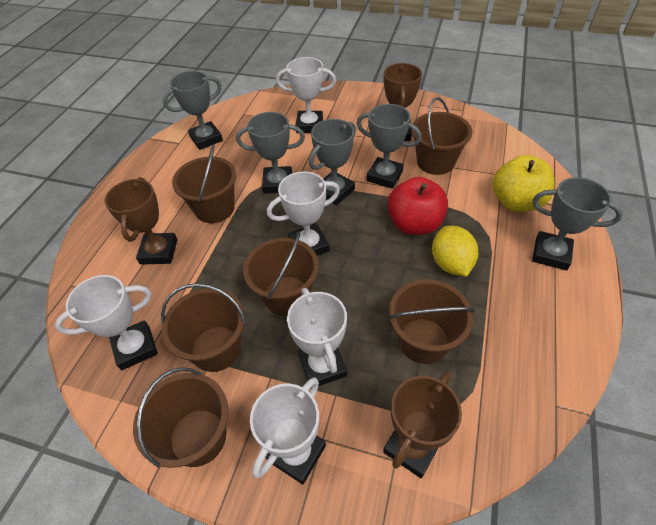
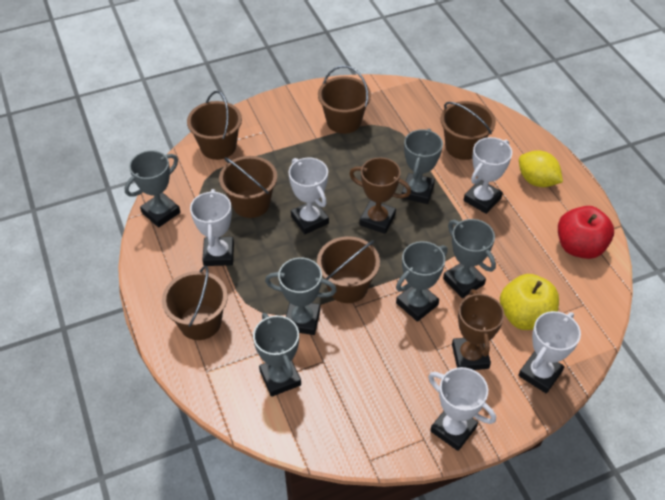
brown trophy: [105,177,177,265] [383,372,462,478] [384,63,422,141] = 3 -> [350,157,411,234] [452,289,504,370] = 2
grey trophy: [163,71,223,150] [236,112,305,194] [309,119,356,205] [356,104,422,189] [532,177,623,270] = 5 -> [124,150,180,227] [253,313,301,397] [265,257,337,335] [396,241,448,322] [402,128,443,204] [443,219,496,298] = 6

